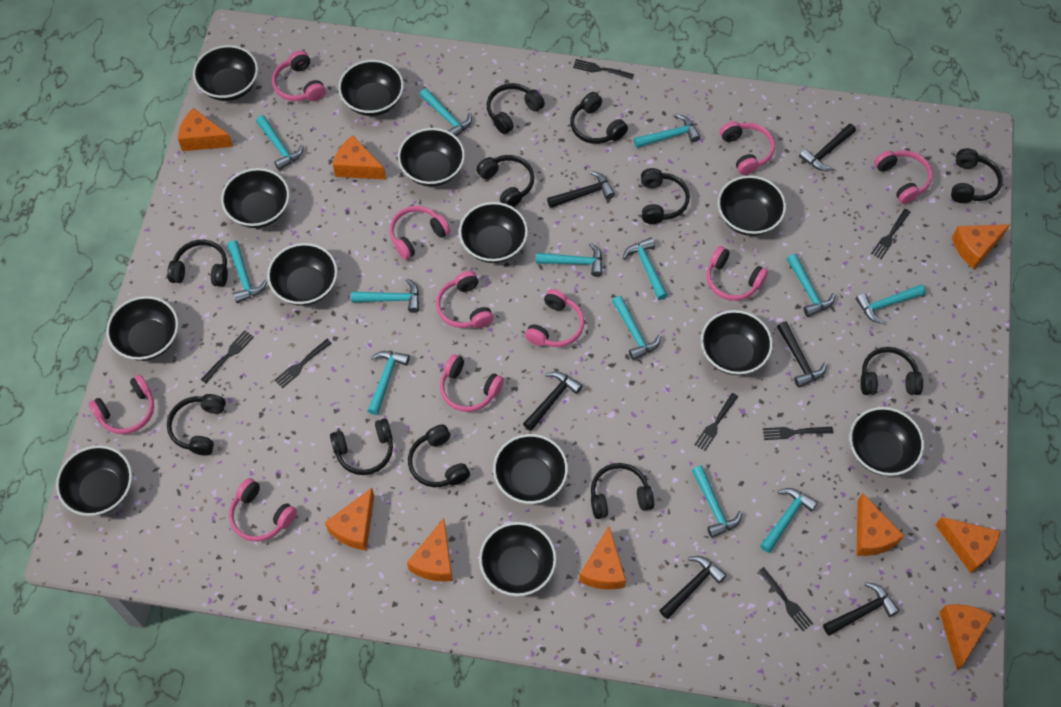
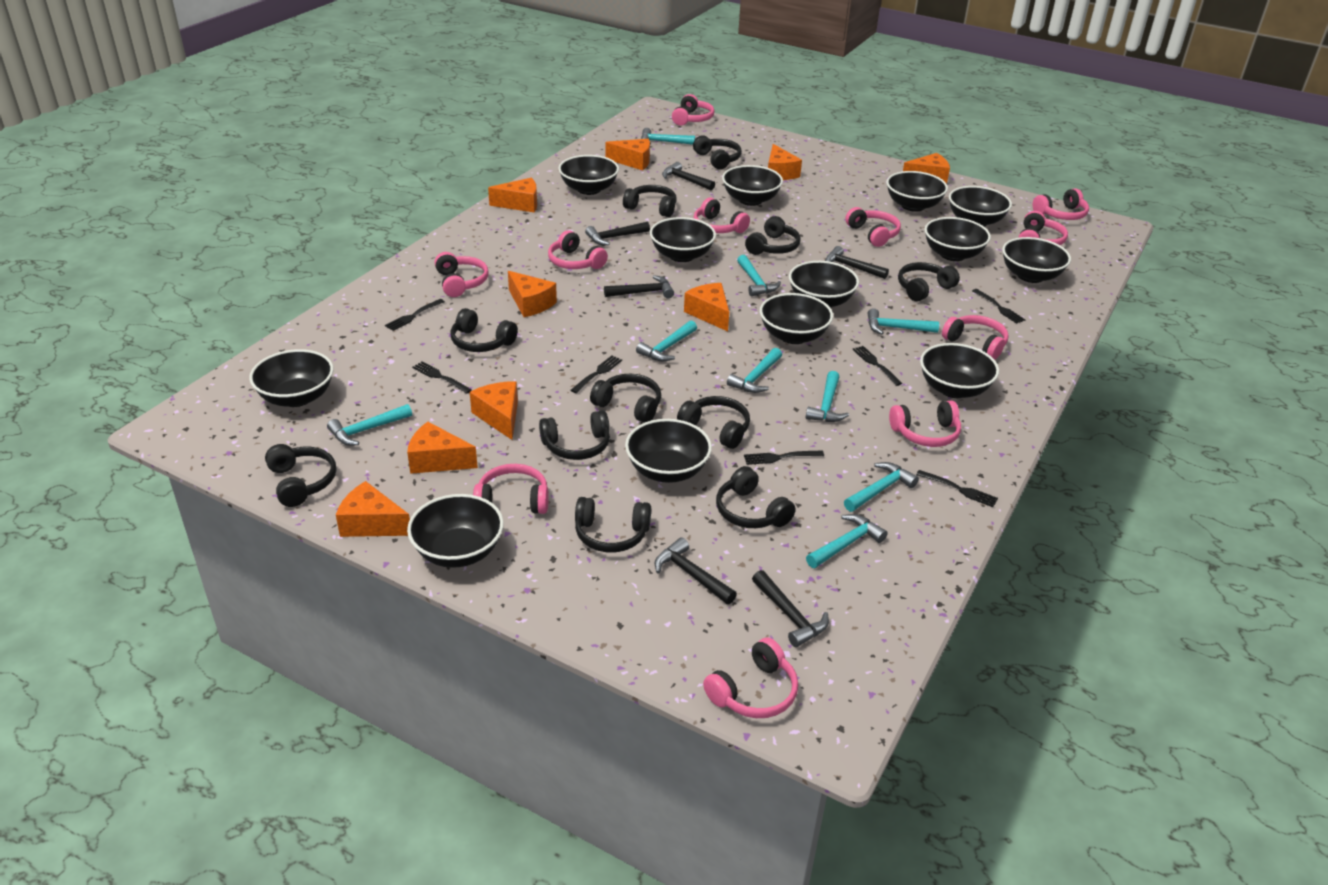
pink headphones: [88,375,154,434] [229,478,297,542] [272,50,326,101] [390,206,450,260] [436,271,494,328] [440,354,504,412] [525,289,584,347] [706,246,768,301] [720,121,775,175] [874,150,933,204] = 10 -> [435,252,489,297] [473,464,549,514] [548,230,608,269] [672,94,715,126] [693,197,750,233] [703,638,798,718] [845,207,901,247] [889,401,961,447] [942,315,1009,360] [1018,211,1068,245] [1033,188,1089,220] = 11
turquoise hammer: [227,240,268,303] [256,115,304,170] [351,278,419,313] [368,351,410,415] [420,88,472,137] [536,243,602,277] [612,296,661,360] [623,237,668,300] [634,114,700,148] [692,466,742,538] [760,488,818,553] [787,254,835,317] [856,284,926,324] = 13 -> [327,404,412,445] [636,320,697,362] [641,128,695,145] [727,348,782,393] [737,255,781,296] [806,371,849,422] [806,514,887,568] [844,462,919,512] [868,308,939,335] = 9

